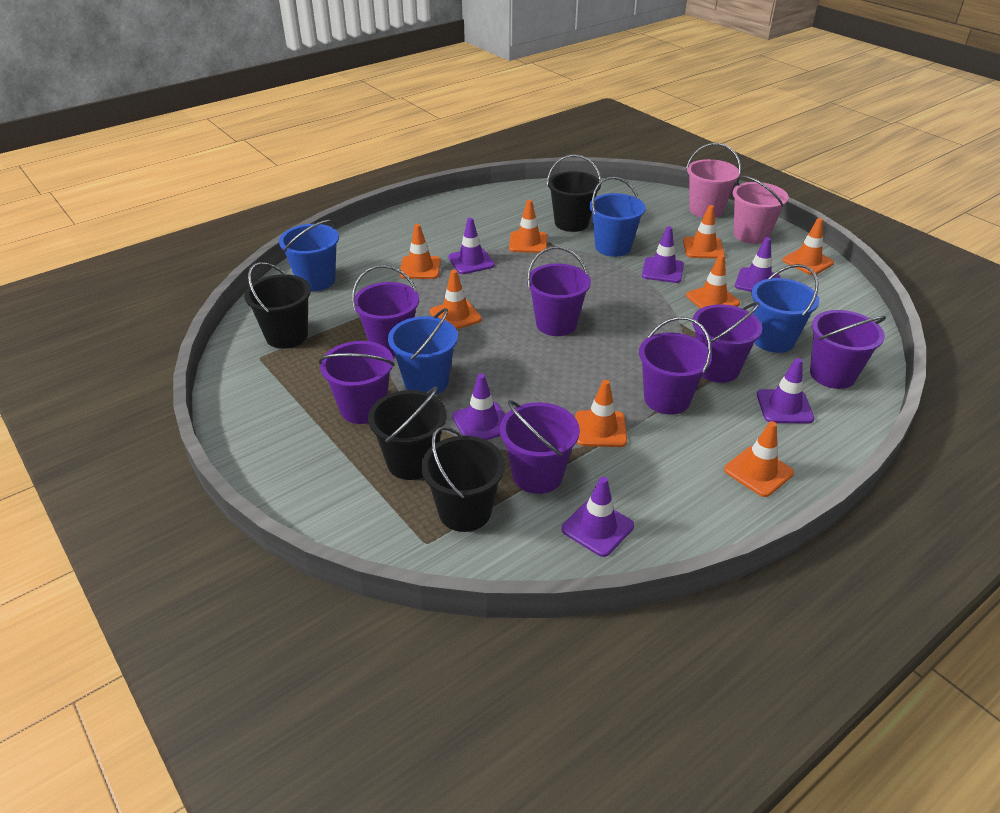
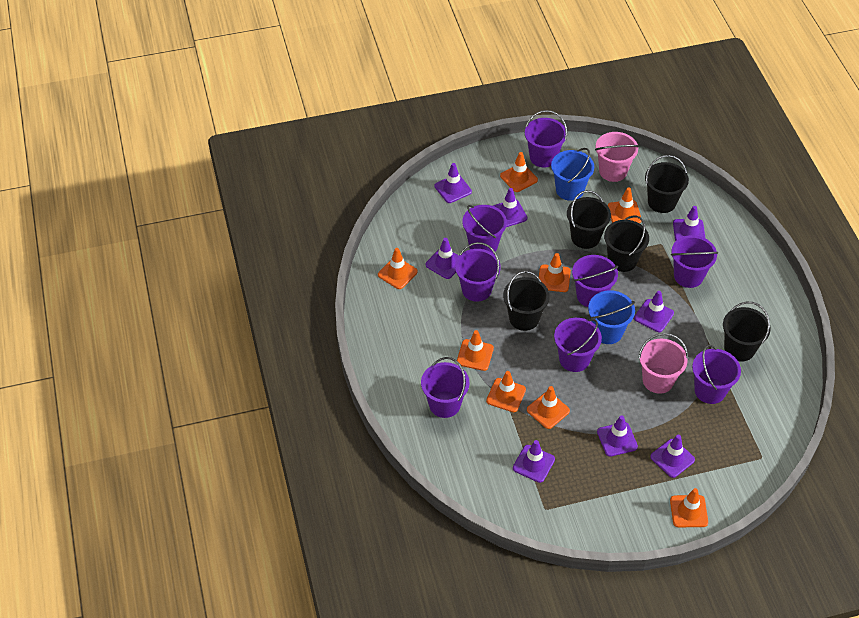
black bucket: [244,262,311,349] [368,387,447,480] [421,426,505,532] [547,154,601,232] = 4 -> [503,271,550,331] [567,190,611,249] [604,216,649,272] [645,155,689,213] [723,302,771,362] = 5
blue bucket: [279,220,339,291] [388,308,458,395] [589,177,645,257] [752,264,819,353] = 4 -> [551,148,594,201] [588,290,635,344] = 2
purple bucket: [318,341,395,424] [352,265,419,357] [500,400,580,494] [527,246,591,336] [639,317,712,415] [692,302,762,383] [810,310,886,389] = 7 -> [421,357,470,418] [455,242,501,302] [462,205,507,254] [525,110,567,168] [554,318,602,372] [572,255,618,307] [671,235,718,288] [692,345,741,404] = 8
purple traffic cone: [448,218,495,274] [452,374,505,440] [561,477,634,557] [642,226,684,283] [735,237,780,292] [757,358,815,424] = 6 -> [426,238,459,279] [435,163,472,203] [493,188,528,227] [513,440,555,483] [597,415,638,457] [634,291,674,332] [650,435,695,478] [673,206,706,241] = 8

